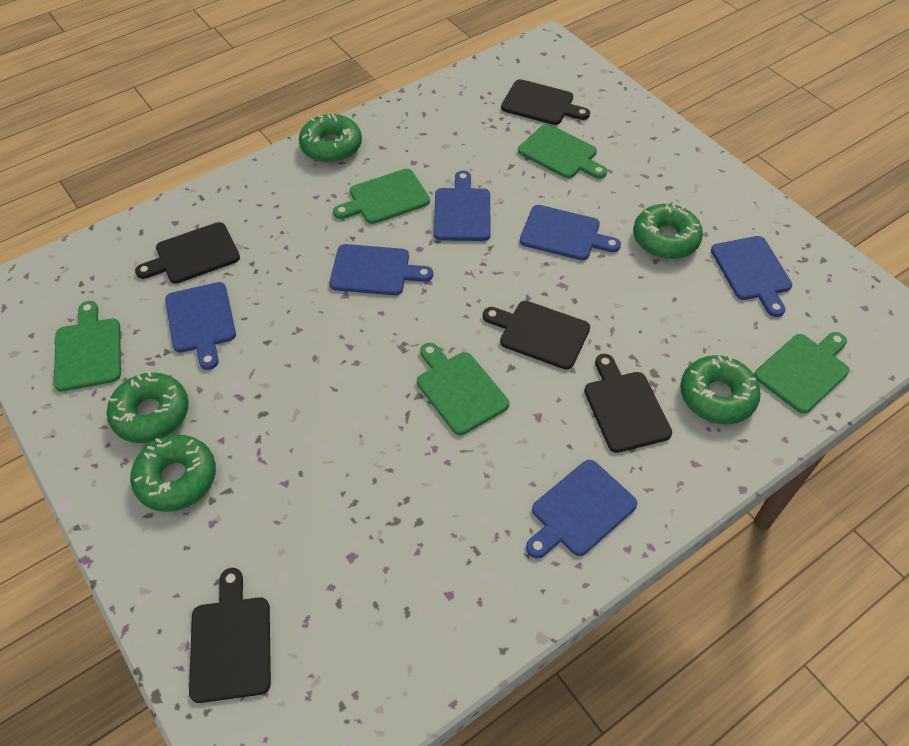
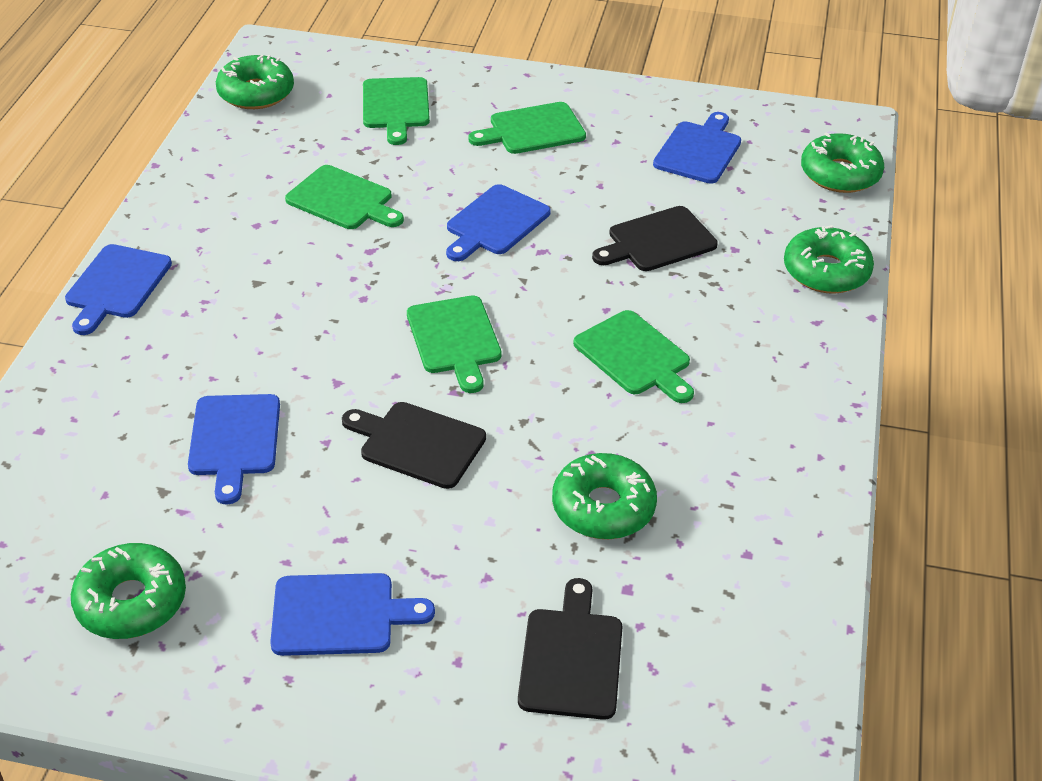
black cutting board: [135,222,240,284] [189,568,271,703] [483,301,590,370] [501,79,590,125] [584,354,672,453] = 5 -> [342,402,486,489] [518,578,623,720] [592,206,718,271] = 3
blue cutting board: [165,282,236,370] [329,244,433,295] [434,171,491,241] [520,205,621,260] [526,460,637,559] [711,236,792,317] = 6 -> [65,244,172,335] [188,394,280,505] [270,573,435,656] [446,184,551,261] [653,112,741,184] = 5

